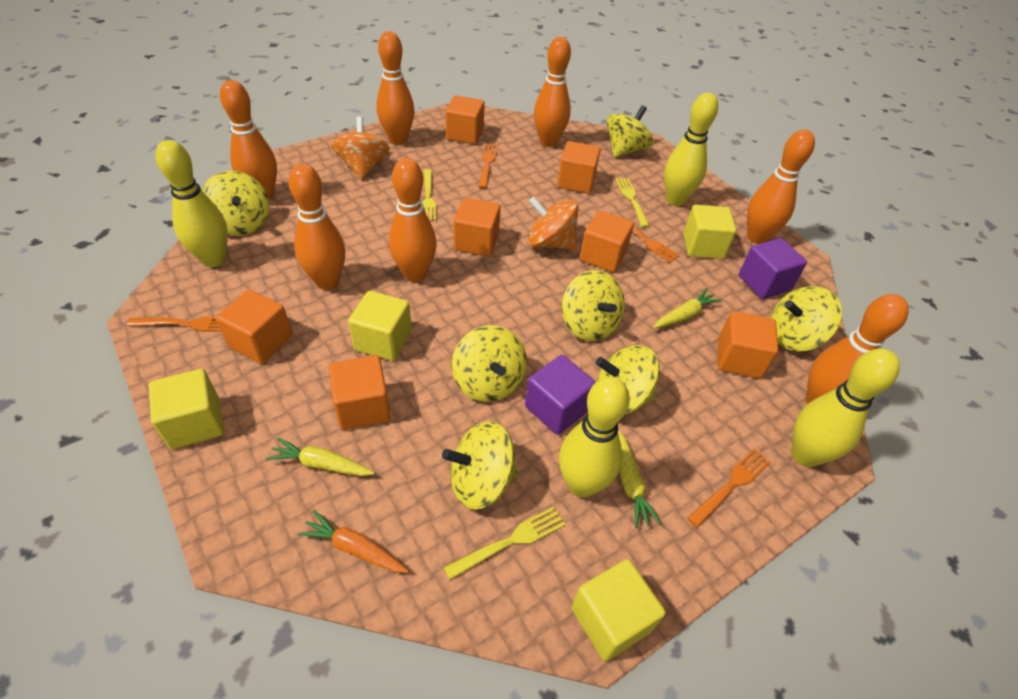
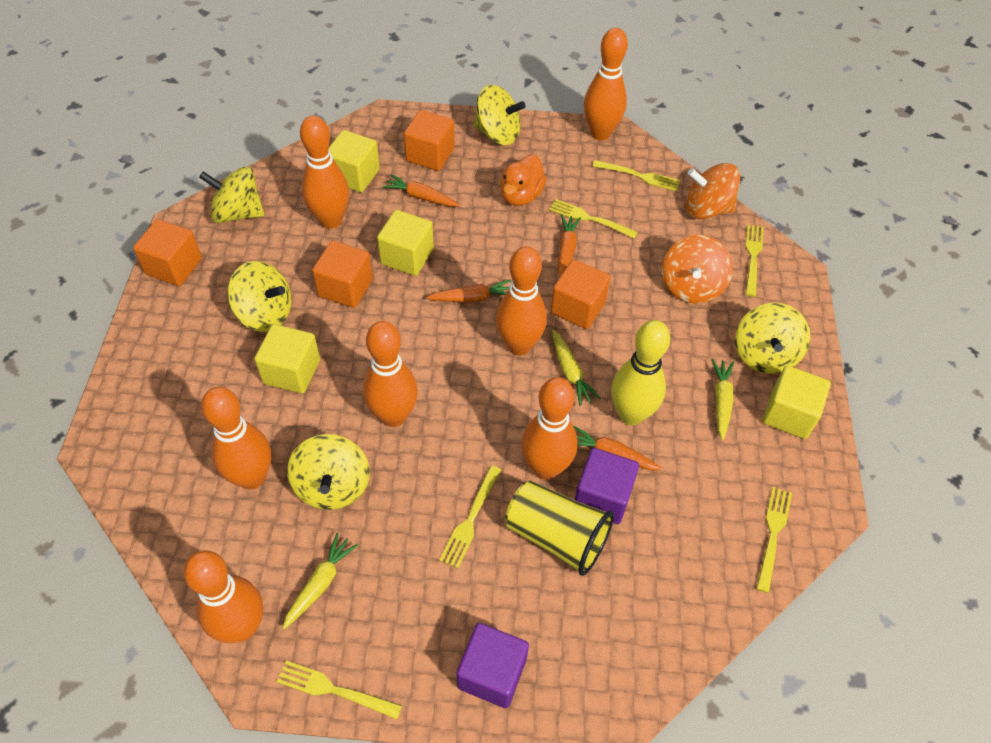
orange carrot: [298,510,409,573] = 1 -> [382,174,460,207] [426,280,512,303] [558,215,581,277] [573,425,663,470] = 4
orange cube: [216,290,292,364] [329,355,391,430] [445,95,485,144] [454,198,501,256] [557,141,600,194] [580,211,634,272] [718,311,778,378] = 7 -> [133,219,202,286] [312,241,373,308] [404,110,455,171] [551,259,611,329] = 4
orange duck: none = 0 -> [500,155,547,206] = 1
orange fork: [127,317,221,332] [478,144,498,189] [612,213,680,263] [687,449,771,528] = 4 -> none = 0
yellow bowling pin: [155,140,228,267] [559,376,630,498] [664,93,718,206] [792,348,900,467] = 4 -> [611,320,670,425] = 1
yellow cup: none = 0 -> [505,480,614,576] = 1
yellow fork: [422,169,437,221] [443,507,565,580] [615,178,650,228] = 3 -> [276,661,402,719] [439,465,501,568] [549,199,638,239] [593,160,680,192] [745,225,764,297] [756,487,792,593] = 6
yellow spinning top: [202,171,269,236] [442,421,518,510] [452,325,527,402] [562,270,625,341] [596,345,660,415] [607,105,653,158] [771,286,842,351] = 7 -> [199,166,265,223] [227,261,292,332] [287,434,370,510] [474,85,526,145] [735,303,811,374] = 5

